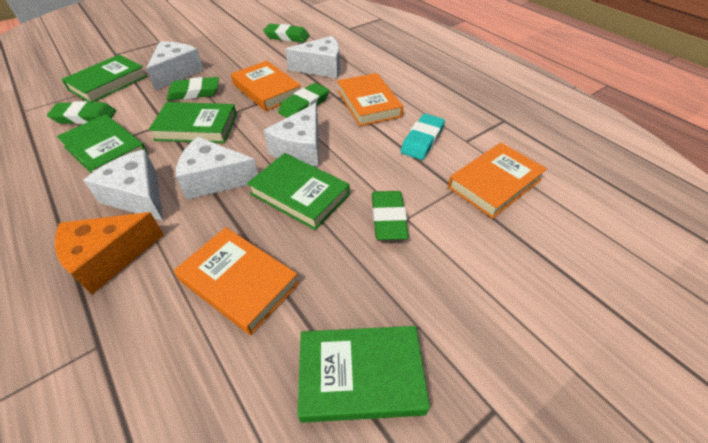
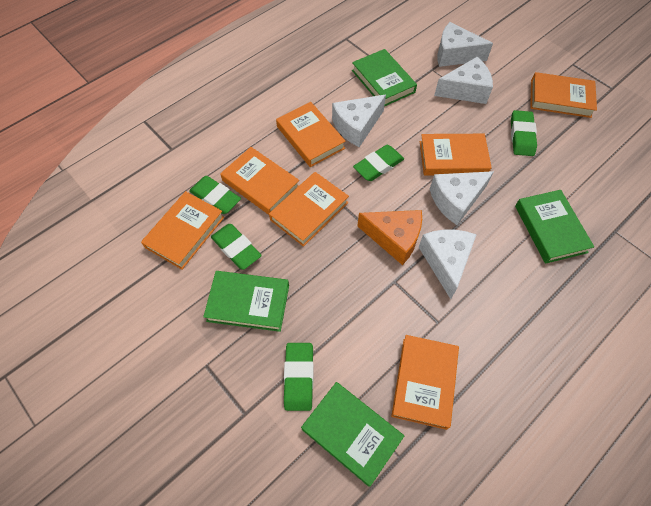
green book: [57,114,148,173] [61,55,147,102] [148,102,237,143] [247,153,350,230] [298,326,430,423] = 5 -> [203,271,289,332] [301,382,404,487] [352,49,417,106] [515,190,594,264] = 4
orange book: [174,227,299,335] [231,61,301,111] [337,73,403,126] [448,143,547,219] = 4 -> [141,191,224,270] [220,147,299,215] [269,172,349,247] [276,102,346,167] [391,335,459,430] [420,134,492,176] [530,72,597,118] = 7
turquoise eraser: [401,114,445,160] = 1 -> none = 0

